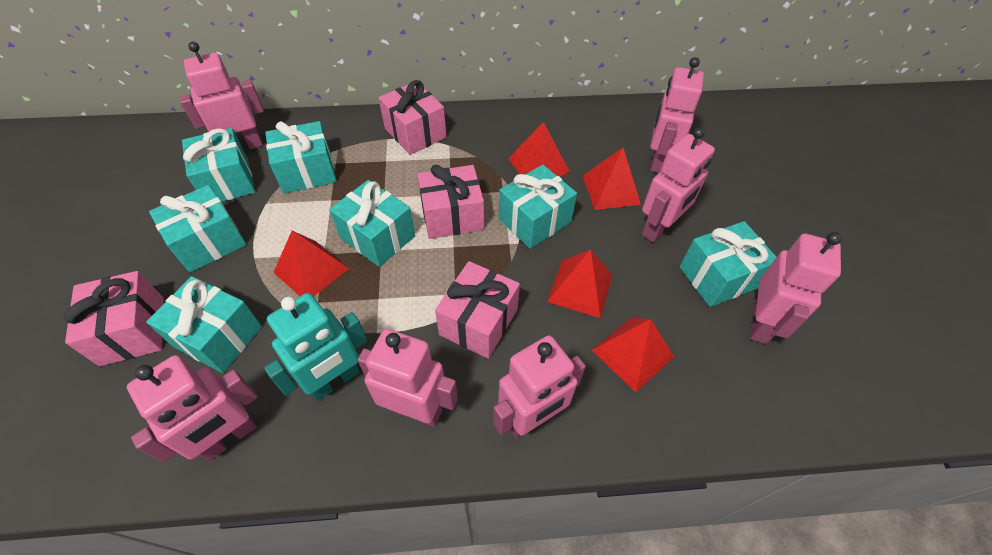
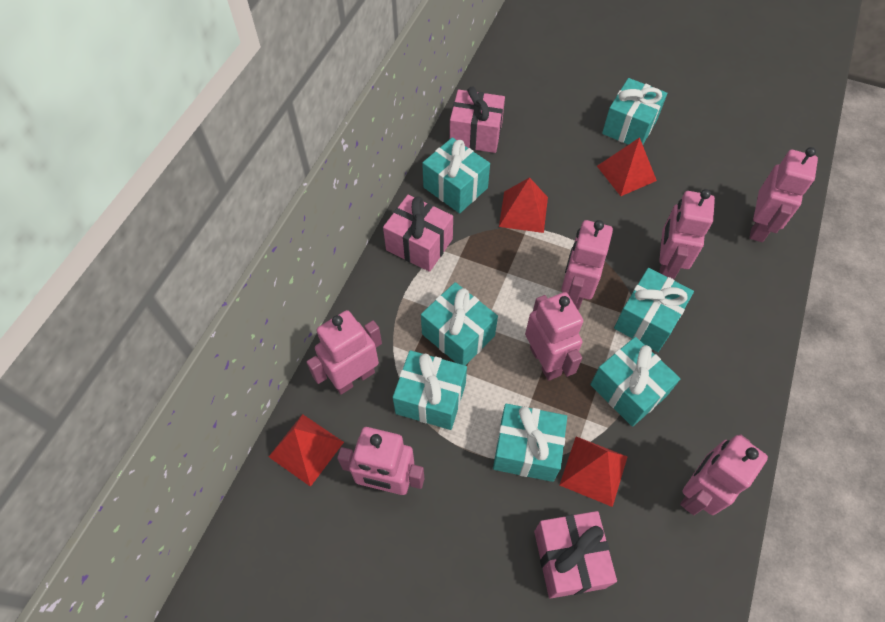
pink gift: [64,271,164,366] [379,80,447,155] [417,164,484,239] [435,261,520,359] = 4 -> [383,195,453,272] [450,87,505,153] [534,511,617,599] = 3
red pyramid: [273,231,349,297] [508,122,570,176] [547,249,613,318] [583,147,641,210] [592,318,674,392] = 5 -> [269,414,344,487] [499,177,548,233] [560,436,628,507] [597,137,657,196] = 4
turquoise robot: [264,293,367,401] = 1 -> none = 0

